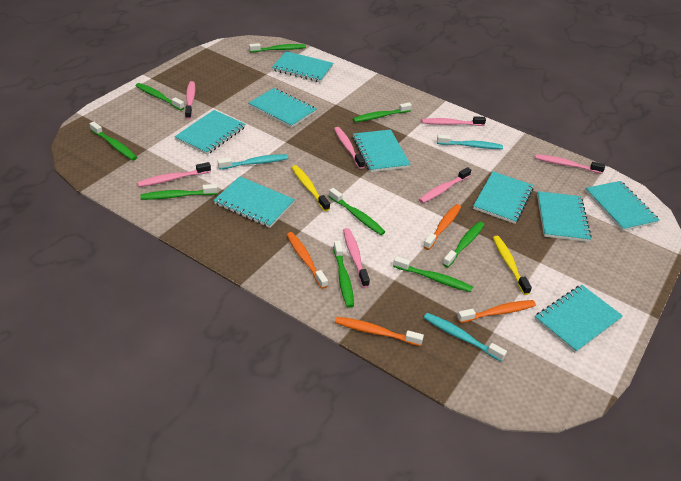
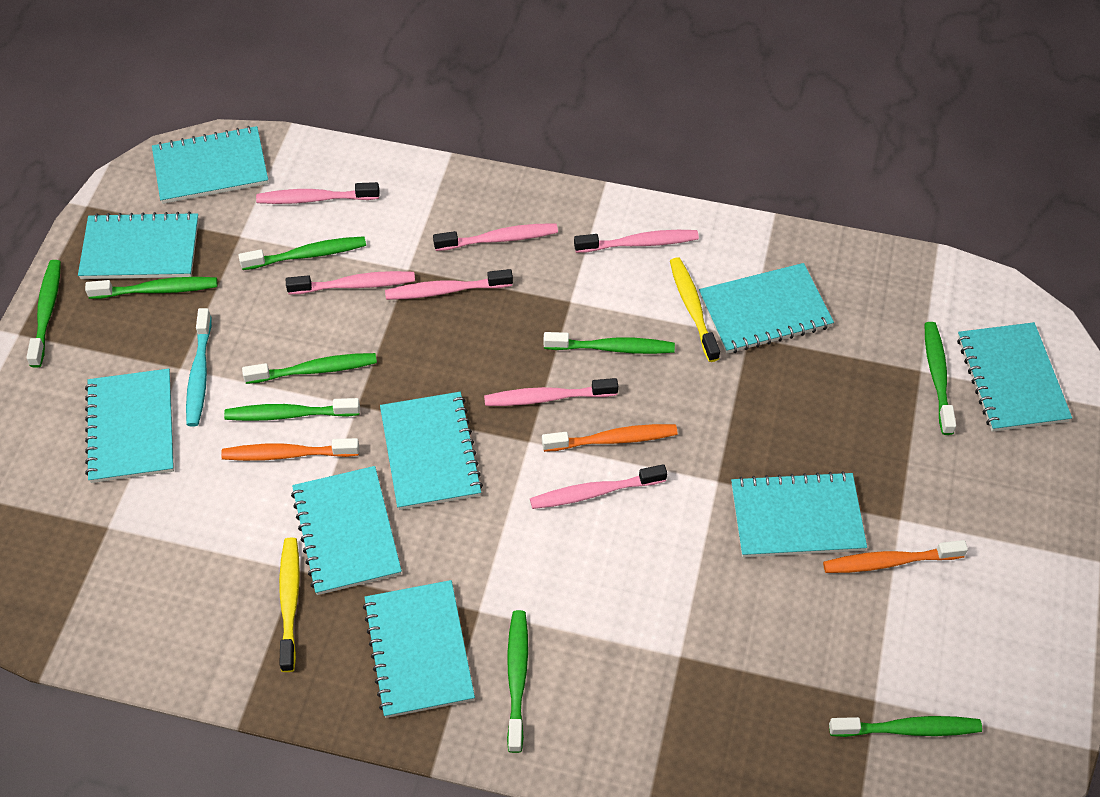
orange toothbrush: [287,232,328,289] [335,317,424,346] [423,204,461,250] [457,300,536,323] = 4 -> [221,438,359,461] [542,424,678,452] [823,540,968,573] = 3
turquoise toothbrush: [218,154,288,170] [424,313,507,362] [437,135,503,149] = 3 -> [186,308,212,427] = 1

